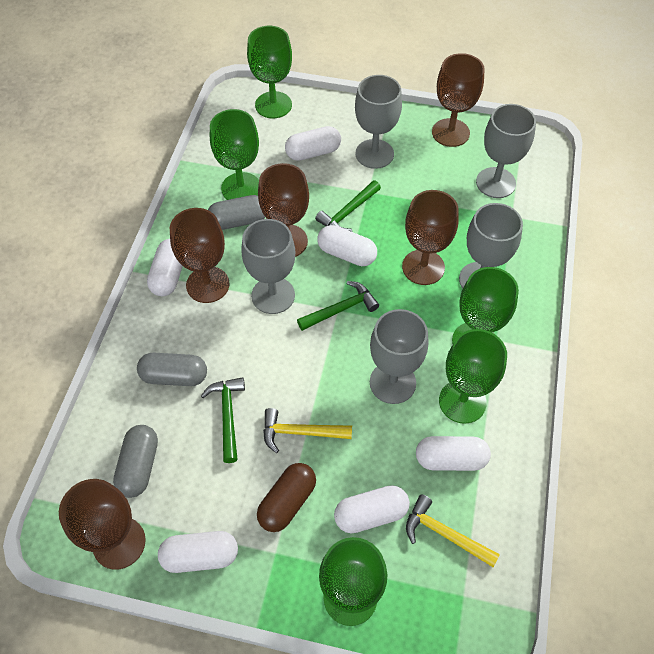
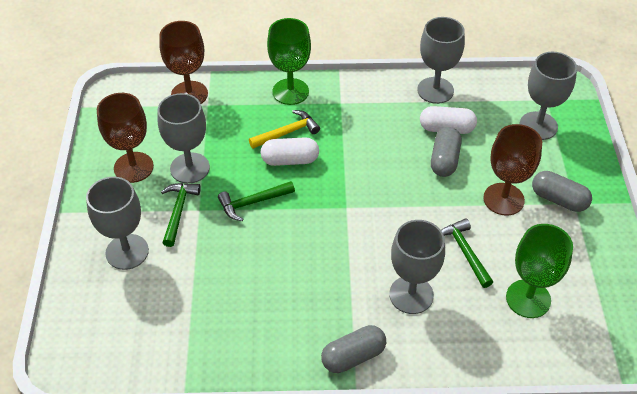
brown capsule: [257,463,316,532] = 1 -> none = 0
brown goblet: [59,479,146,570] [170,208,230,303] [258,163,309,257] [402,190,459,285] [432,53,485,147] = 5 -> [97,93,154,183] [159,21,208,104] [483,124,542,215] = 3
green goblet: [210,109,259,200] [247,26,292,118] [319,537,387,626] [439,329,507,424] [452,267,519,344] = 5 -> [267,18,311,105] [506,224,573,318] = 2
white capsule: [147,239,183,296] [158,531,238,573] [285,126,341,161] [318,225,377,266] [334,485,410,533] [416,436,491,471] = 6 -> [261,137,319,166] [420,106,477,134] = 2
yellow hammer: [263,408,352,453] [406,494,500,567] = 2 -> [249,110,320,149] = 1

